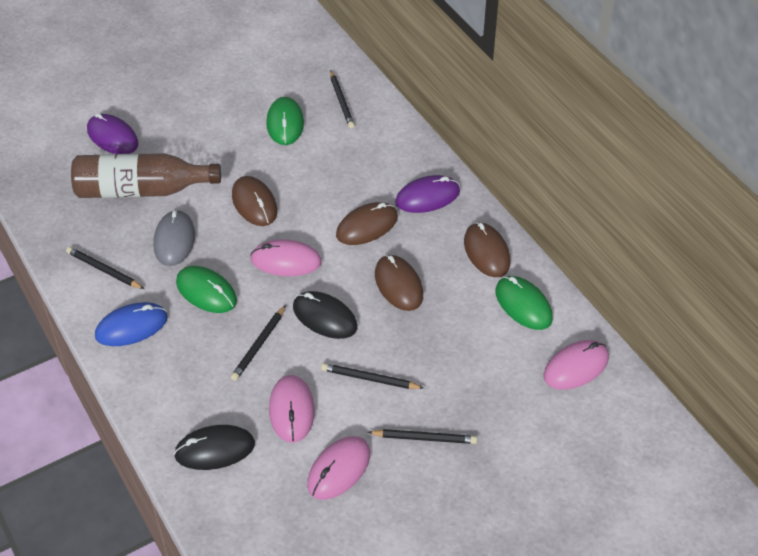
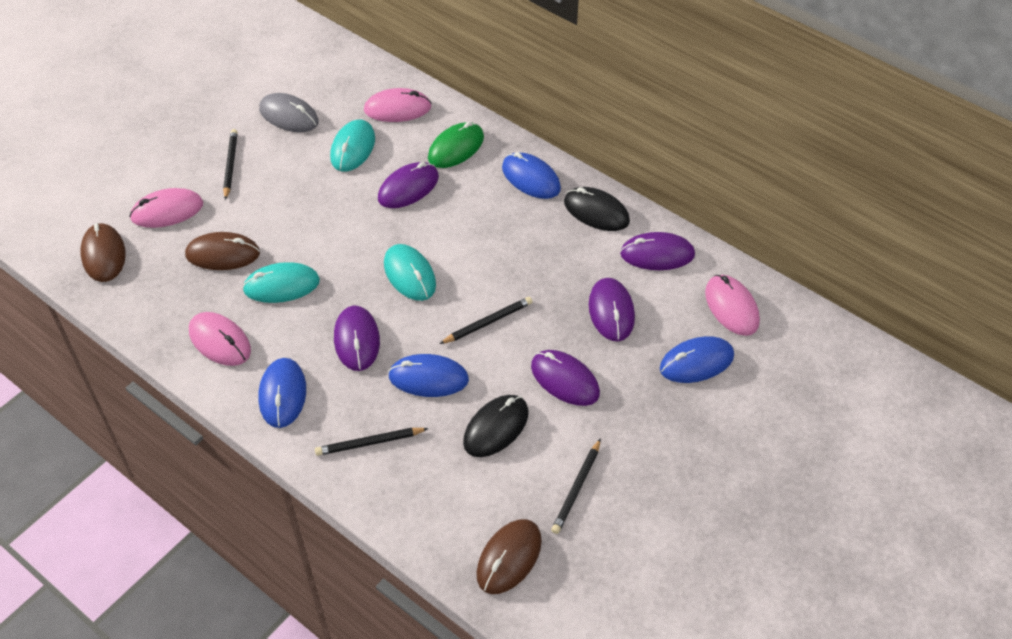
black pencil: [66,247,144,289] [231,305,286,381] [321,363,424,389] [330,70,355,129] [368,429,477,444] = 5 -> [223,129,238,200] [315,428,429,456] [440,297,532,344] [551,438,601,534] = 4
blue mouse: [95,302,168,346] = 1 -> [259,358,306,428] [388,354,469,397] [502,152,561,199] [660,336,734,383] = 4
brown bottle: [71,153,221,198] = 1 -> none = 0
brown mouse: [232,176,277,226] [336,202,398,245] [375,255,423,311] [464,222,510,277] = 4 -> [80,223,126,282] [185,232,260,270] [476,519,542,594] = 3
green mouse: [176,266,237,313] [266,97,304,145] [495,276,553,330] = 3 -> [428,122,484,168] = 1
purple mouse: [87,113,139,154] [395,175,460,213] = 2 -> [334,306,380,371] [378,162,439,208] [531,350,600,406] [589,278,635,341] [620,232,695,270] = 5
turquoise mouse: none = 0 -> [242,262,320,303] [330,120,375,172] [384,244,436,301] = 3

